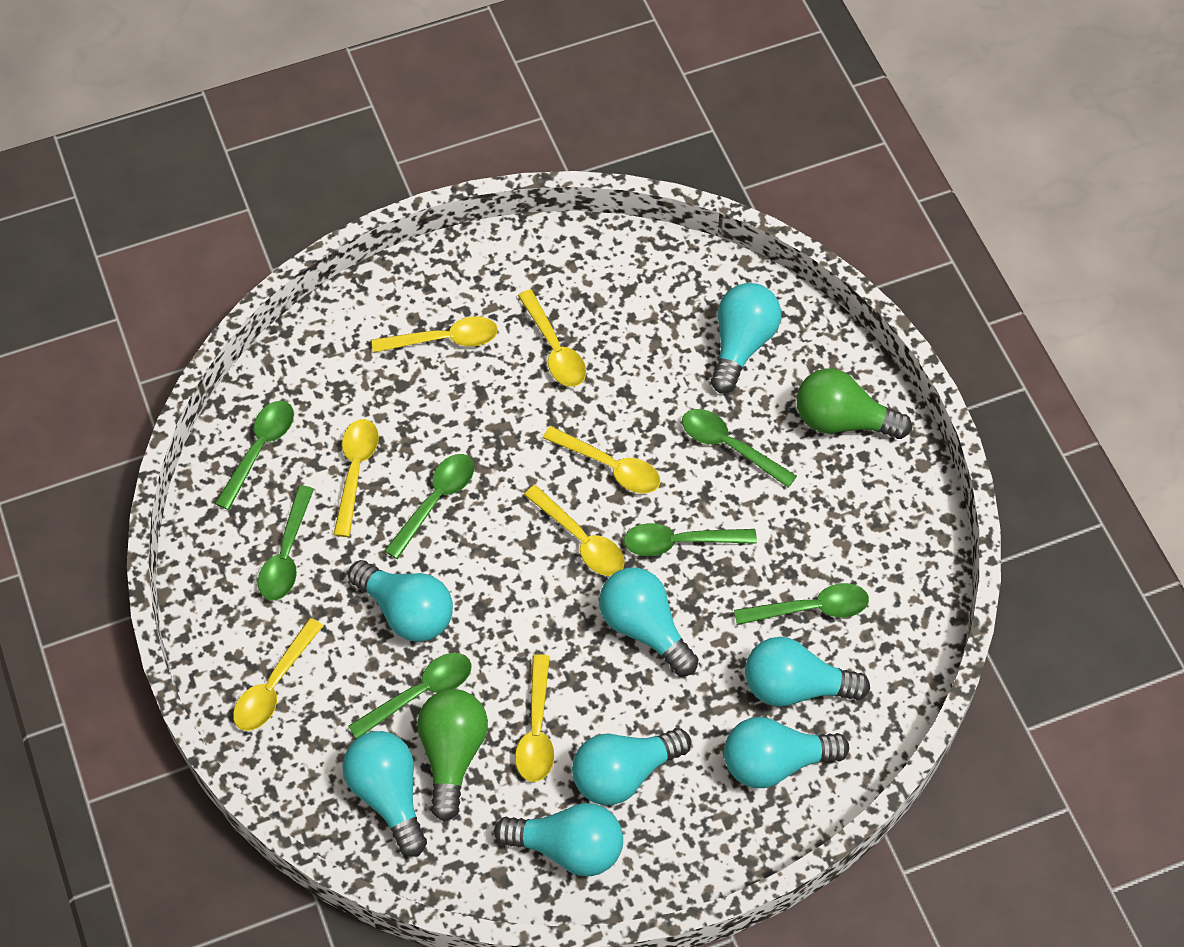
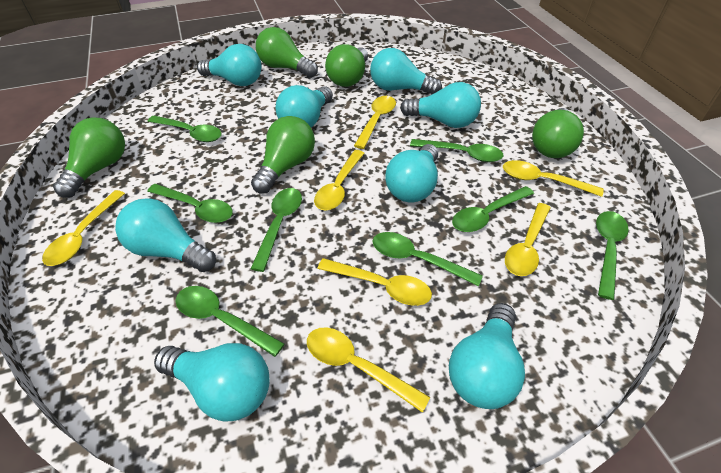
green light bulb: [417,689,488,822] [797,369,912,439] = 2 -> [53,117,125,198] [251,116,315,194] [256,27,318,78] [325,44,368,87] [532,108,584,158] = 5
green spoon: [215,401,294,510] [258,485,314,601] [348,653,472,739] [384,454,474,559] [624,523,757,556] [682,409,797,488] [734,583,869,625] = 7 -> [147,115,222,142] [147,184,233,223] [176,286,284,357] [251,188,302,272] [373,232,483,287] [410,139,504,162] [452,186,534,232] [596,211,629,300] = 8

